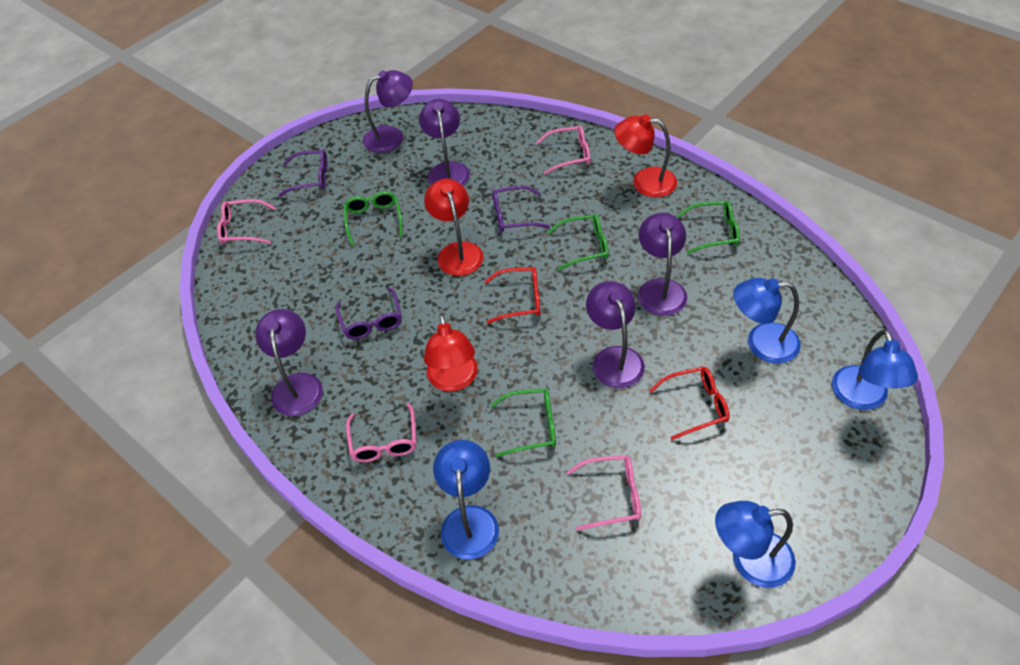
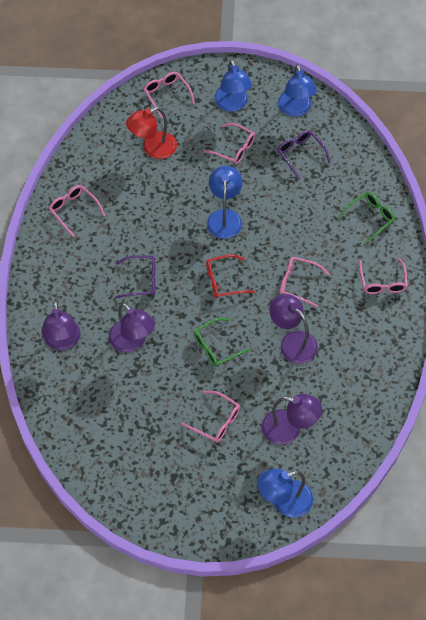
green glasses: [343,191,403,246] [491,388,556,457] [547,214,609,271] [677,201,740,254] = 4 -> [193,318,250,367] [339,192,395,244] = 2
pink glasses: [217,199,276,244] [346,403,416,462] [536,126,590,175] [567,455,641,531] = 4 -> [49,185,105,237] [144,72,195,118] [181,391,240,443] [204,123,255,164] [279,257,329,307] [359,258,408,294] = 6
purple glasses: [278,150,328,197] [335,288,402,340] [492,185,550,232] = 3 -> [115,255,155,298] [277,130,330,179] = 2
purple lamp: [255,309,323,416] [363,70,413,153] [419,99,470,186] [586,281,645,388] [638,213,687,316] = 5 -> [41,301,81,350] [109,303,155,352] [261,394,322,445] [269,294,318,364] = 4
red glasses: [484,267,540,324] [649,367,730,440] = 2 -> [206,254,255,298] = 1
red lamp: [424,179,483,276] [424,314,478,392] [614,114,677,197] = 3 -> [126,107,177,159] = 1

